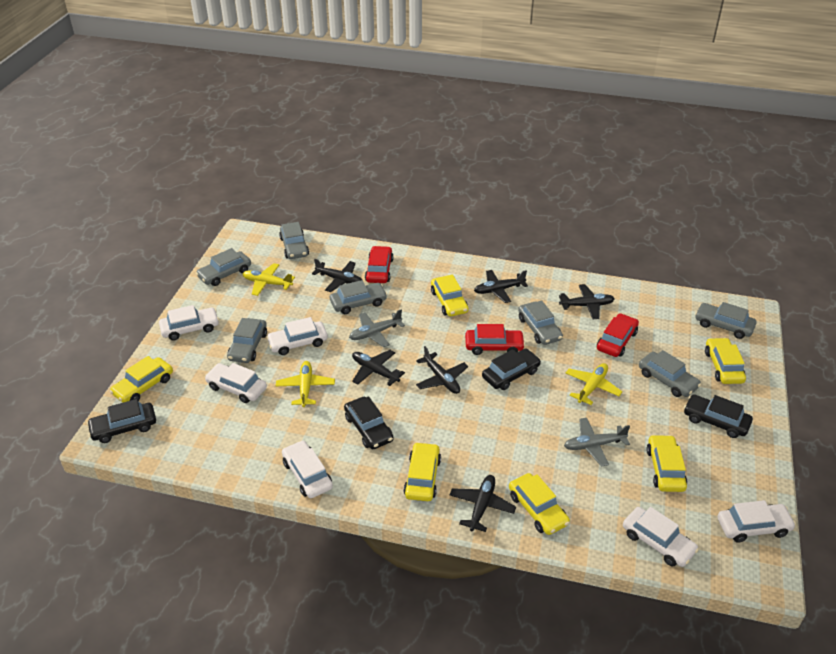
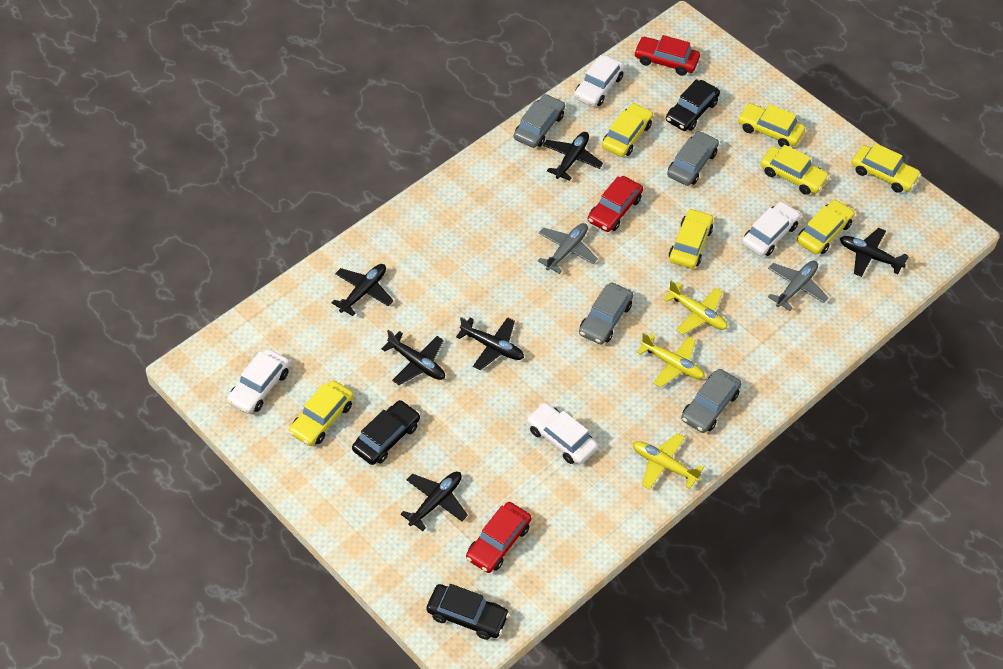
black car: [87,399,156,443] [344,396,394,449] [482,349,541,390] [684,394,753,438] = 4 -> [352,400,420,465] [426,584,509,640] [666,79,720,131] = 3
grey car: [196,248,251,286] [227,318,267,363] [279,222,309,259] [330,280,387,314] [518,300,563,345] [639,350,701,397] [695,302,757,339] = 7 -> [514,94,565,148] [579,282,633,345] [667,131,719,186] [681,369,741,433] = 4
white car: [159,305,219,341] [205,363,267,403] [266,317,328,355] [282,440,333,498] [623,507,699,567] [718,500,796,543] = 6 -> [227,349,290,414] [527,403,598,465] [574,55,625,107] [742,201,801,256] = 4
yellow car: [110,356,173,403] [404,442,441,501] [431,275,469,316] [509,473,570,535] [646,435,687,492] [705,338,746,384] = 6 -> [289,380,354,446] [602,103,653,157] [669,208,713,269] [738,103,805,147] [760,145,829,195] [797,200,855,255] [851,143,921,193] = 7

